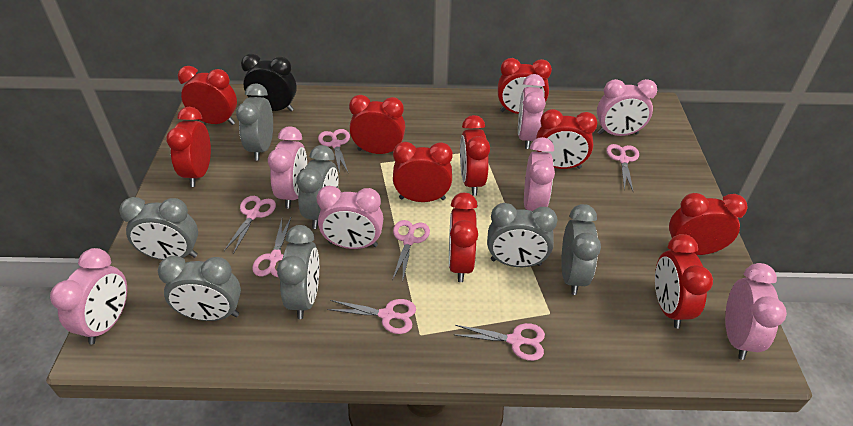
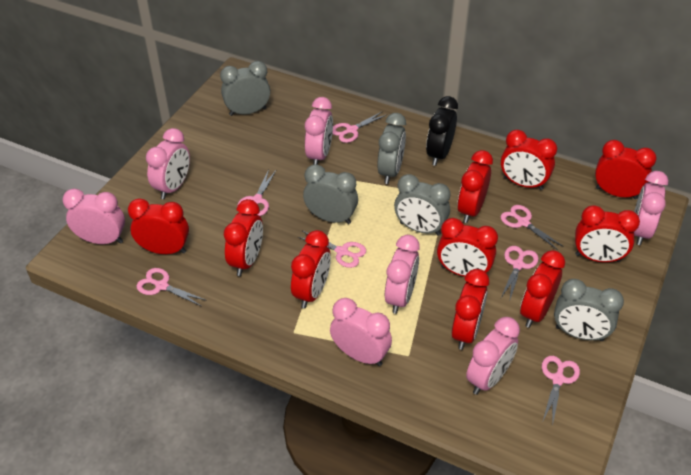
grey clock: [119,197,198,260] [158,256,241,321] [236,83,273,161] [277,225,319,319] [296,145,339,229] [487,203,558,267] [561,204,601,295] = 7 -> [220,61,270,116] [303,164,358,224] [377,113,406,184] [394,174,450,235] [554,279,624,341] = 5

